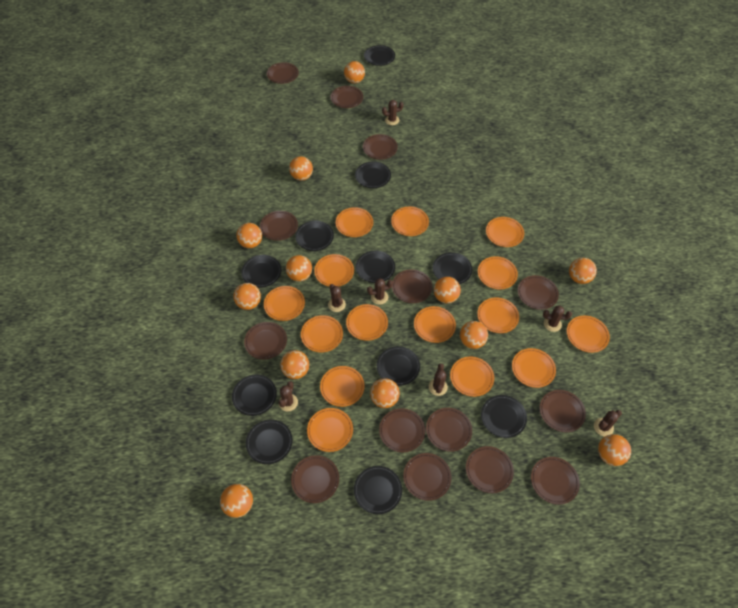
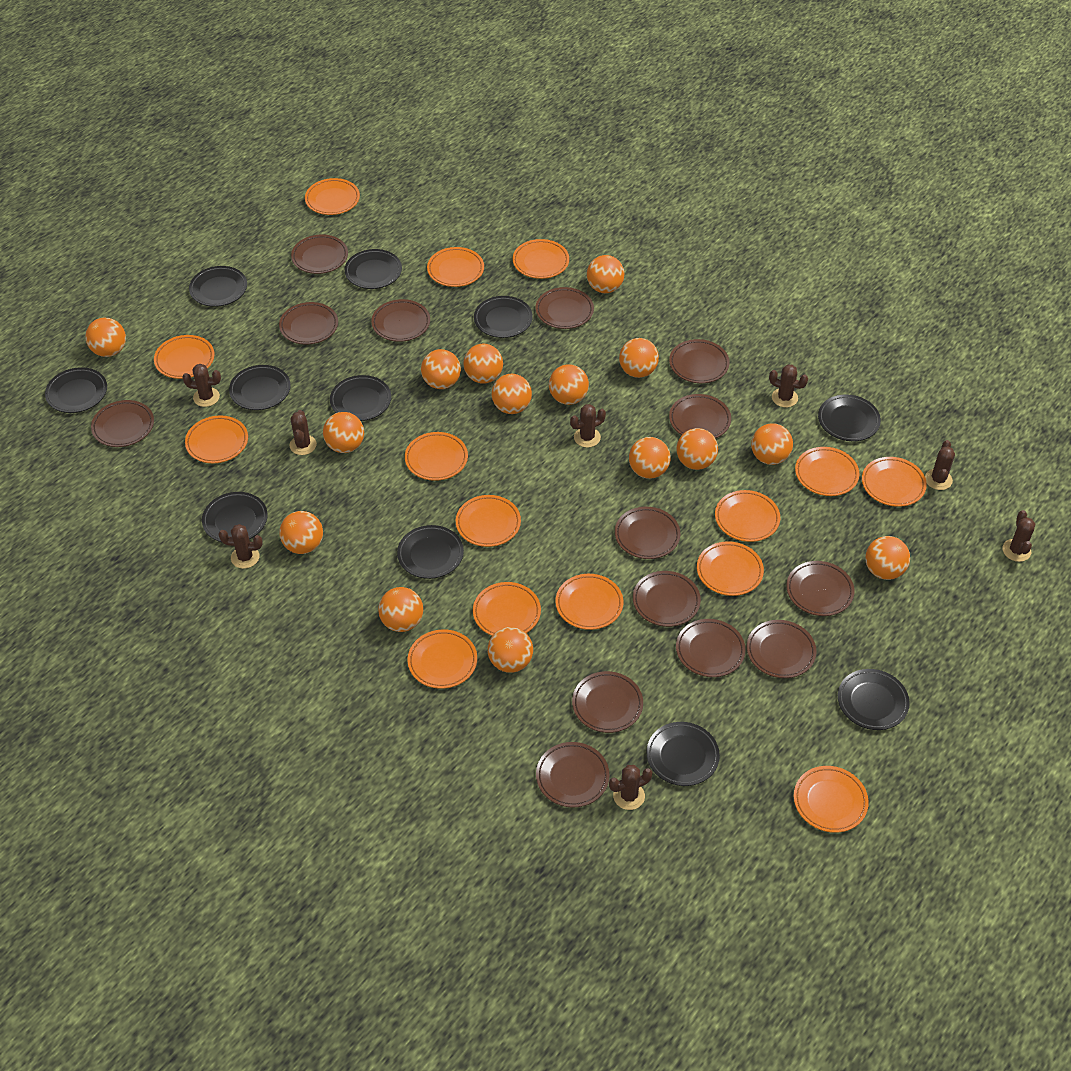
brown cactus: [279,381,298,411] [328,284,346,312] [367,278,393,305] [382,100,403,125] [429,363,448,396] [543,306,572,332] [594,410,622,436] = 7 -> [182,364,221,407] [218,524,263,569] [289,410,317,455] [570,404,606,448] [609,765,653,810] [769,364,808,407] [925,440,955,490] [1002,510,1035,562] = 8
orange ball: [220,484,253,518] [233,283,261,310] [236,223,262,248] [280,350,309,379] [286,255,312,282] [289,156,313,181] [344,61,365,84] [370,378,400,408] [434,277,461,304] [460,321,488,349] [569,258,597,284] [598,434,631,466] = 12 -> [86,318,126,357] [279,511,323,554] [323,412,364,453] [378,587,423,632] [421,349,461,389] [464,344,503,384] [488,627,533,673] [492,374,532,414] [549,364,589,405] [587,255,624,293] [619,338,659,378] [629,437,670,479] [676,428,718,470] [751,423,793,465] [865,536,910,580] = 15

